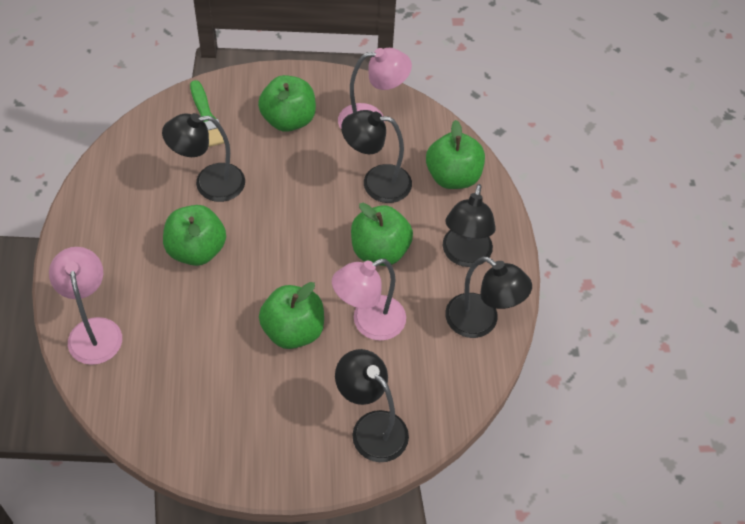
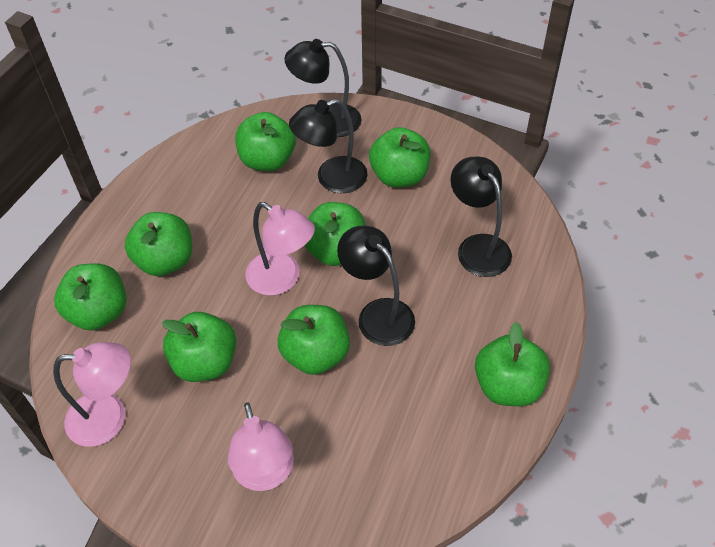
black lamp: [162,113,245,202] [335,349,409,462] [341,110,412,203] [443,184,496,267] [445,256,532,338] = 5 -> [284,39,361,137] [289,99,367,193] [337,226,415,346] [451,157,512,277] = 4
green apple: [163,205,226,266] [258,75,316,132] [259,282,324,349] [351,203,413,266] [426,120,485,189] = 5 -> [54,263,126,330] [125,212,192,276] [162,312,236,382] [235,112,296,171] [278,305,350,375] [304,202,366,266] [369,127,430,188] [475,322,550,406] = 8
green brush: [190,80,224,147] = 1 -> none = 0

